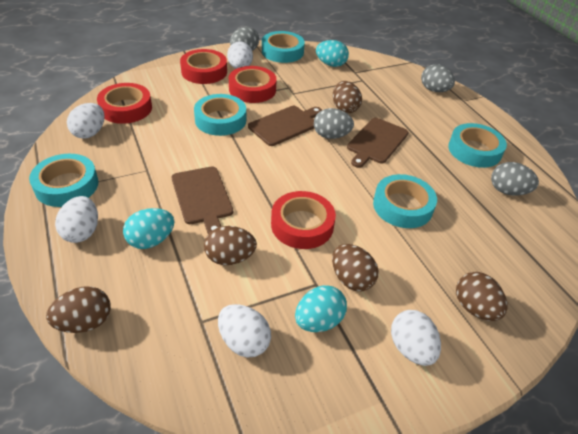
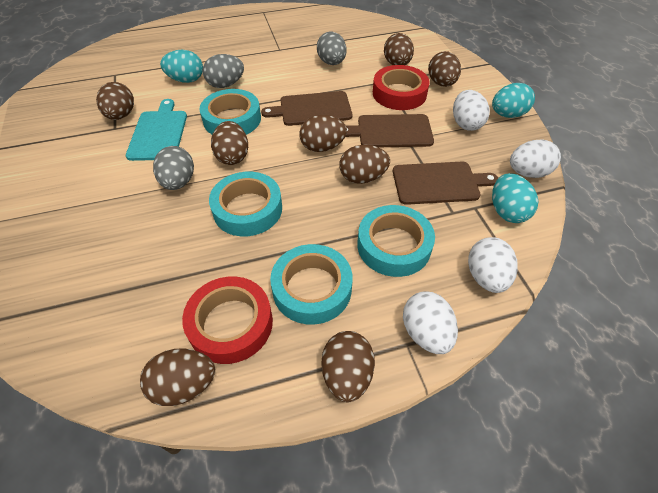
brown egg: [46,286,111,333] [204,226,257,265] [332,244,379,291] [333,81,362,114] [456,272,507,321] = 5 -> [96,82,134,120] [140,348,215,406] [211,121,248,165] [300,115,347,152] [322,331,375,402] [339,145,390,184] [384,33,414,65] [428,51,461,87] = 8
grey egg: [230,27,259,51] [314,108,354,139] [421,64,455,92] [491,162,539,196] = 4 -> [153,146,194,190] [202,54,244,88] [317,32,347,65] = 3
red tape: [97,83,152,124] [180,49,227,84] [229,66,277,103] [271,191,336,249] = 4 -> [182,276,273,364] [373,65,430,110] = 2
turquoise cutting board: none = 0 -> [126,99,187,161] = 1
turquoise tape: [29,154,99,207] [194,94,246,136] [262,31,305,63] [373,174,437,228] [448,123,507,168] = 5 -> [199,89,261,135] [209,172,282,236] [270,244,353,325] [357,205,435,277] = 4
white egg: [55,196,98,243] [67,103,105,139] [218,304,271,357] [227,41,253,69] [391,310,441,366] = 5 -> [403,291,458,354] [453,90,490,131] [468,237,518,293] [510,139,561,178] = 4

